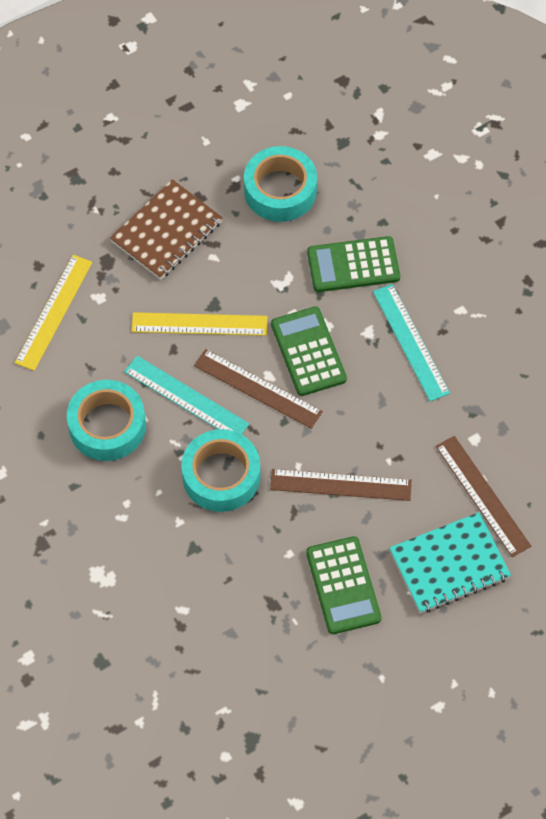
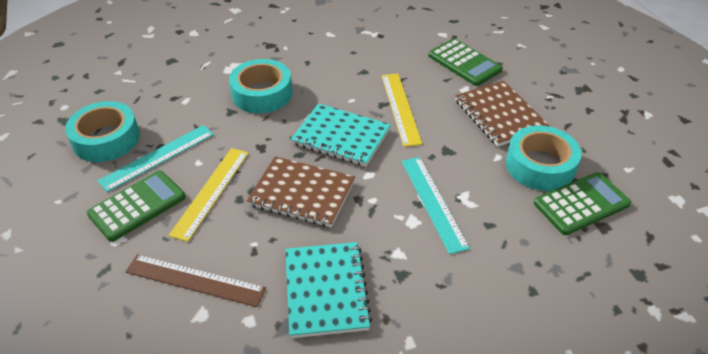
brown notebook: [110,179,223,280] = 1 -> [247,156,355,227] [455,81,550,147] = 2
brown ruler: [194,349,323,429] [270,469,412,501] [436,436,531,557] = 3 -> [125,254,266,307] = 1
turquoise notebook: [389,512,511,613] = 1 -> [285,242,372,338] [291,103,391,167] = 2

